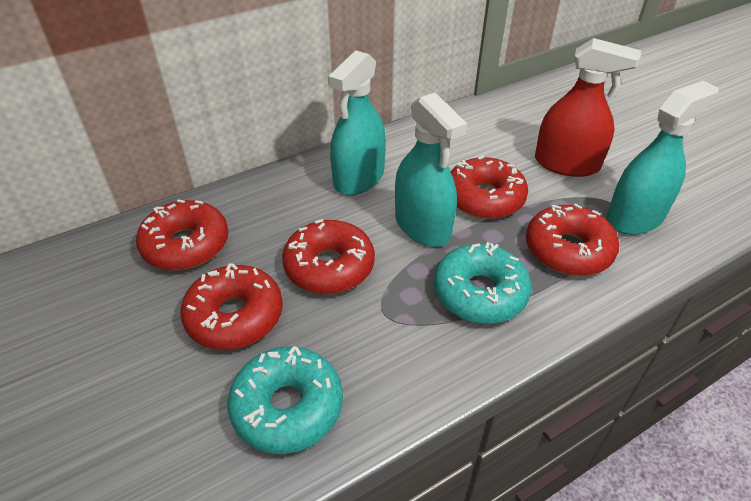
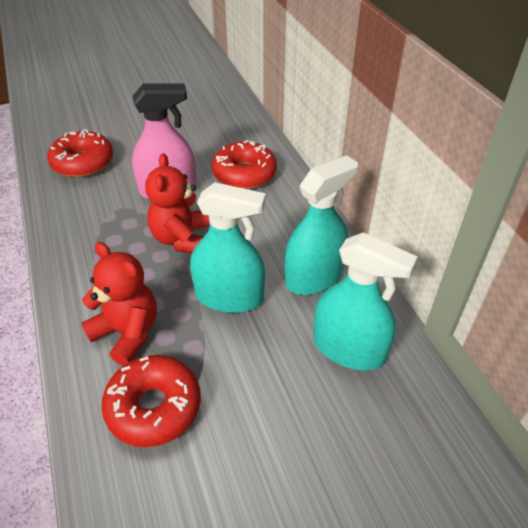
pink spray bottle: none = 0 -> [132,84,196,199] = 1
red donut: [136,199,228,270] [181,263,283,350] [282,219,375,294] [451,155,528,219] [526,204,619,276] = 5 -> [47,129,113,177] [101,355,201,447] [212,140,277,189] = 3
red spray bottle: [535,38,641,177] = 1 -> none = 0
red teddy bear: none = 0 -> [81,242,157,366] [145,153,209,254] = 2
turquoise donut: [228,346,343,454] [434,242,532,324] = 2 -> none = 0

